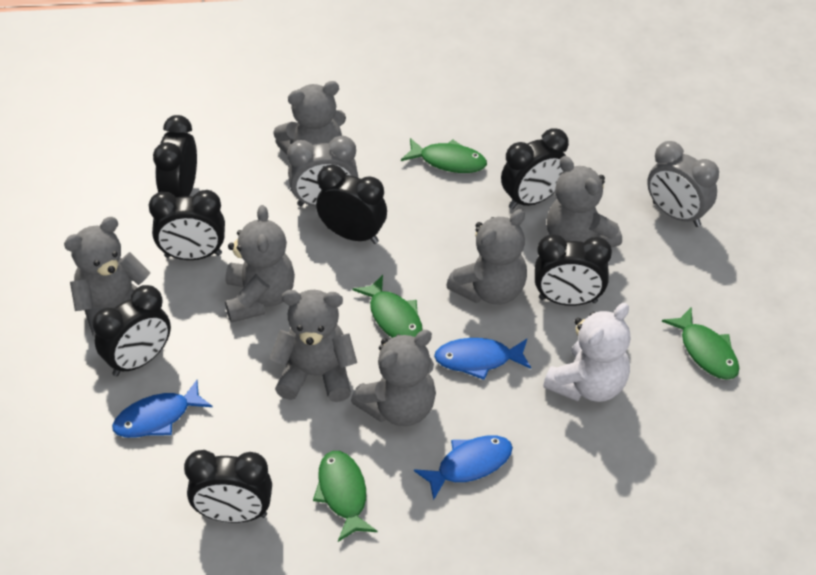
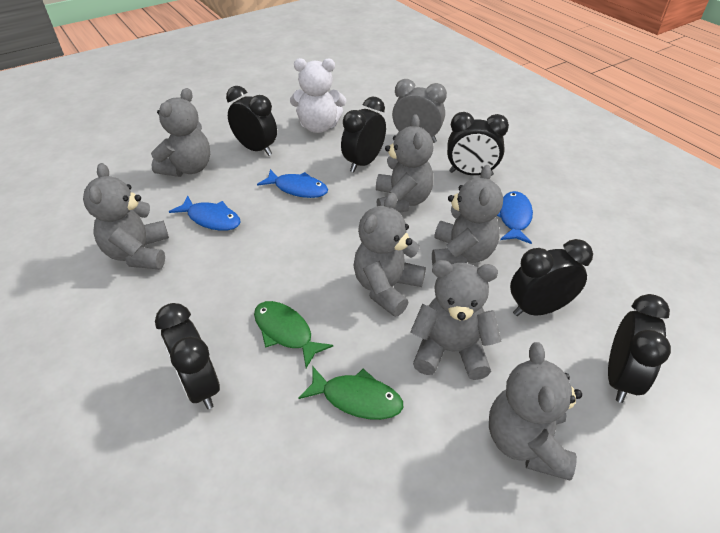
black clock: [92,285,171,376] [149,190,225,260] [153,115,197,197] [184,450,272,523] [316,165,387,244] [501,128,569,210] [535,234,612,306] = 7 -> [155,303,220,409] [226,86,277,156] [341,96,386,172] [447,112,509,176] [510,239,593,316] [608,294,671,403] = 6
green fish: [313,451,377,542] [352,275,423,338] [401,138,487,173] [662,307,739,380] = 4 -> [254,301,333,368] [298,367,403,420] = 2
grey clock: [287,135,358,206] [647,141,719,227] = 2 -> [392,79,447,143] = 1

